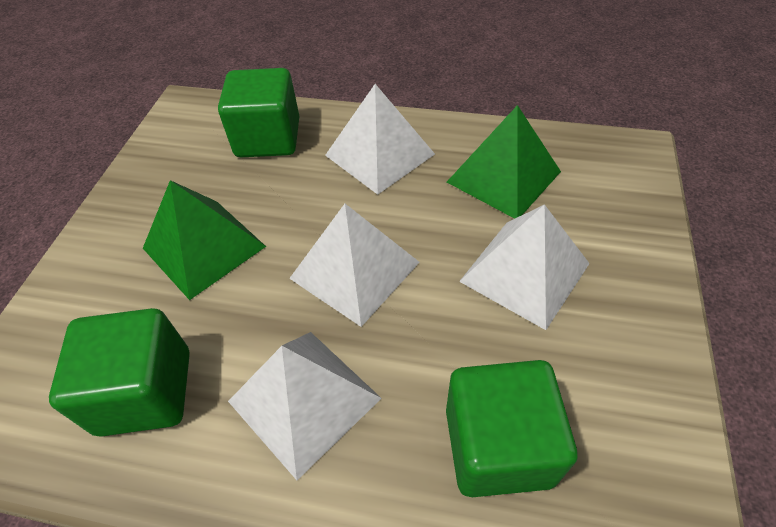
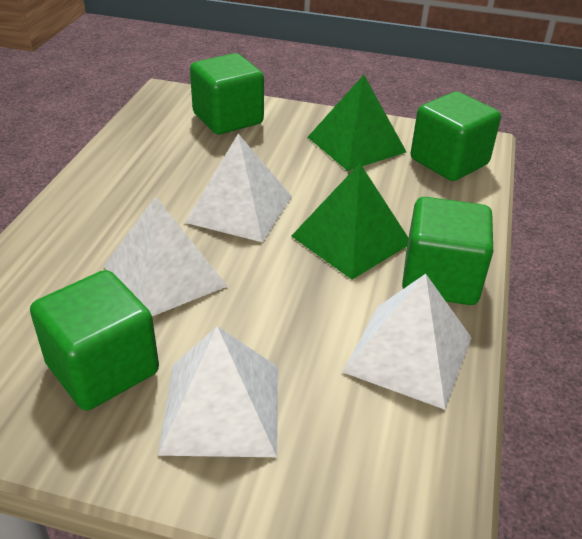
green cube: [49,308,190,437] [218,68,299,157] [446,360,577,497] = 3 -> [30,270,159,411] [190,53,264,134] [402,197,493,305] [411,92,501,181] = 4

